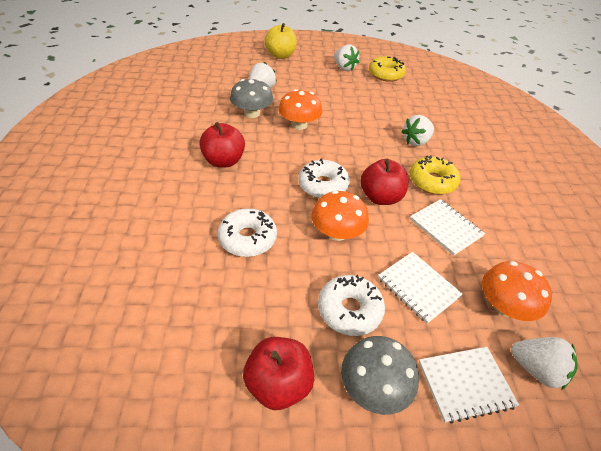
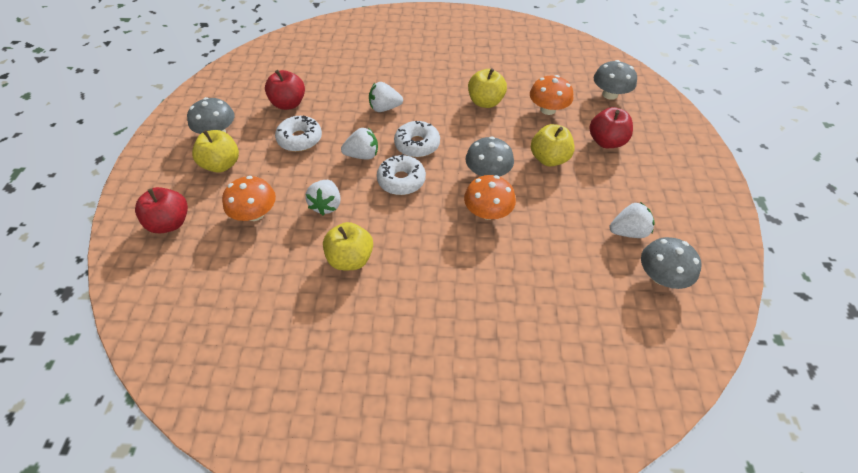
grey mushroom: [230,79,273,118] [341,336,419,415] = 2 -> [187,97,235,134] [466,136,514,177] [594,60,637,100] [641,237,701,289] = 4
white notebook: [378,252,463,324] [410,199,485,256] [419,347,519,423] = 3 -> none = 0
yellow apple: [265,23,297,59] = 1 -> [192,130,239,173] [323,222,373,270] [468,68,507,108] [531,124,575,167] = 4
yellow donut: [369,57,406,82] [409,155,460,195] = 2 -> none = 0

